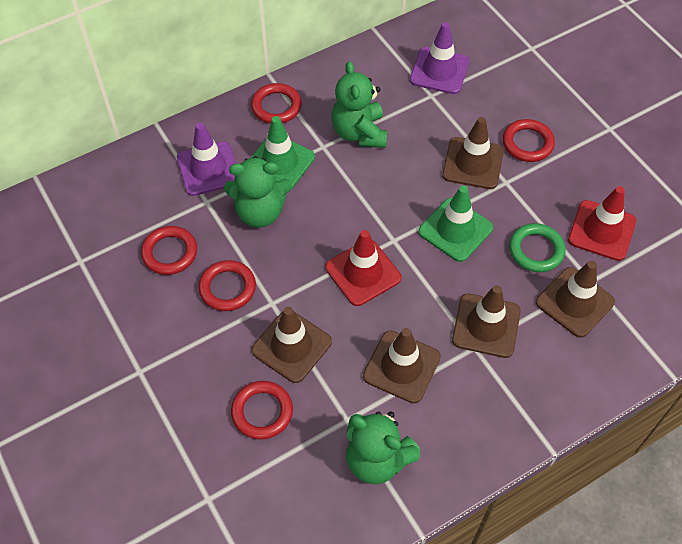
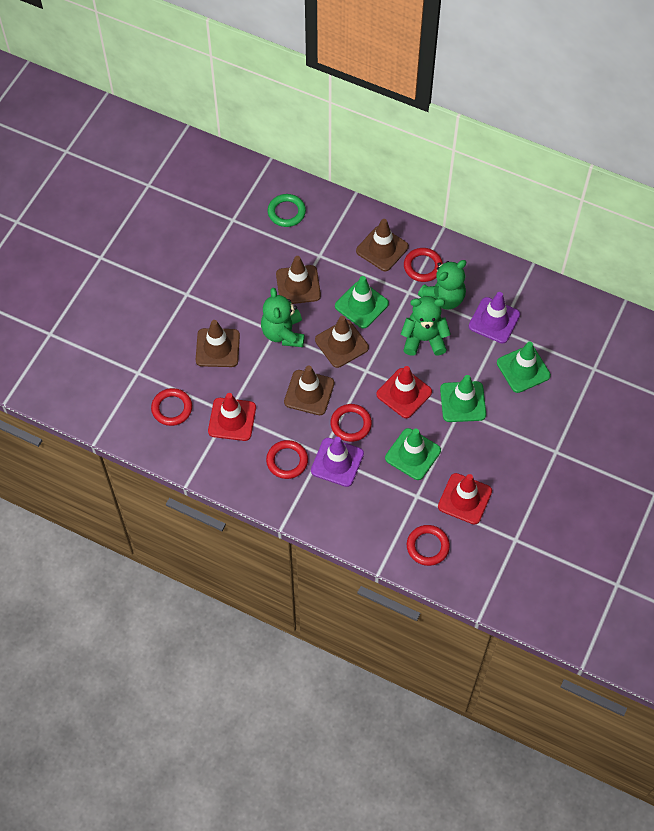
green traffic cone: [251,116,315,188] [418,185,493,262] = 2 -> [335,276,389,329] [385,428,441,480] [440,375,486,422] [497,342,551,393] = 4
red traffic cone: [325,230,401,306] [568,186,636,261] = 2 -> [208,393,256,441] [376,366,432,418] [438,473,492,525] = 3

